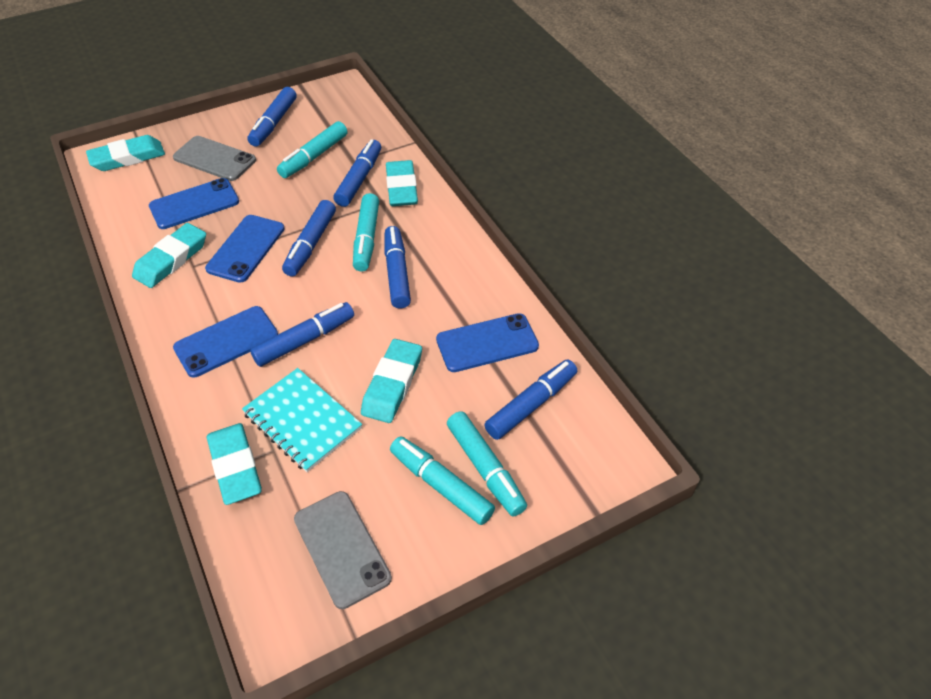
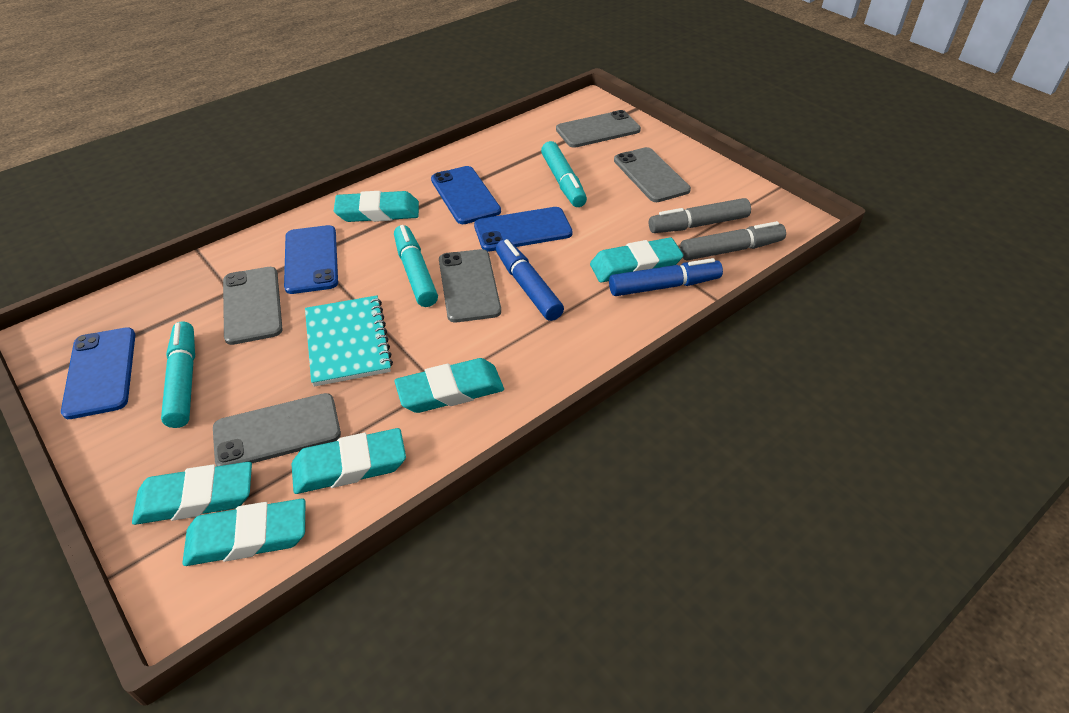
blue marker: [247,87,297,146] [250,302,354,367] [282,200,336,277] [333,139,381,207] [385,226,411,309] [484,359,577,440] = 6 -> [496,239,564,321] [609,258,723,296] = 2
grey marker: none = 0 -> [649,198,751,233] [680,221,786,261] = 2
grey phone: [173,136,256,181] [294,491,392,609] = 2 -> [213,393,341,466] [223,267,283,345] [439,249,501,322] [556,110,641,148] [614,147,691,202] = 5
turquoise eraser: [86,135,165,171] [132,223,206,288] [207,423,262,505] [361,339,422,423] [386,160,418,206] = 5 -> [132,462,252,525] [182,499,305,566] [292,428,406,494] [334,191,419,222] [395,358,504,413] [590,238,683,283] = 6
turquoise marker: [277,121,347,178] [353,193,379,272] [390,436,495,525] [447,411,527,517] = 4 -> [161,322,195,428] [394,225,438,307] [541,141,587,207] = 3

